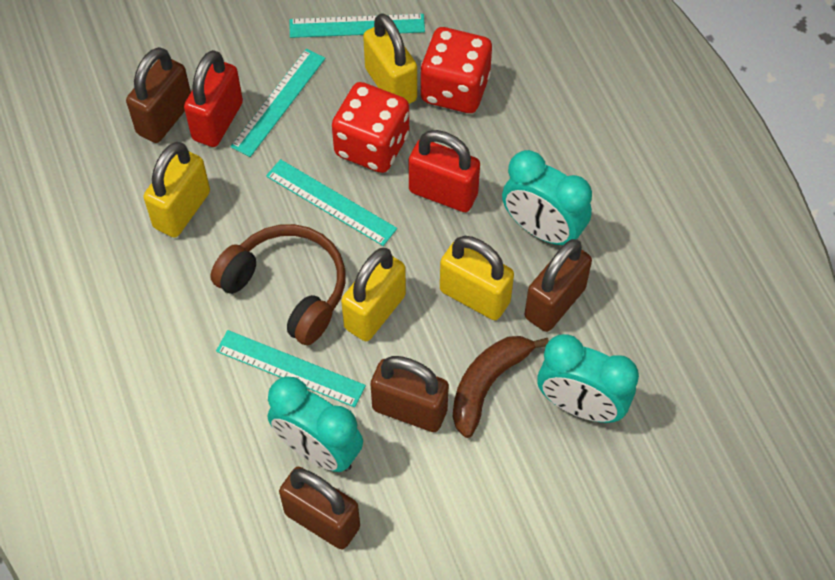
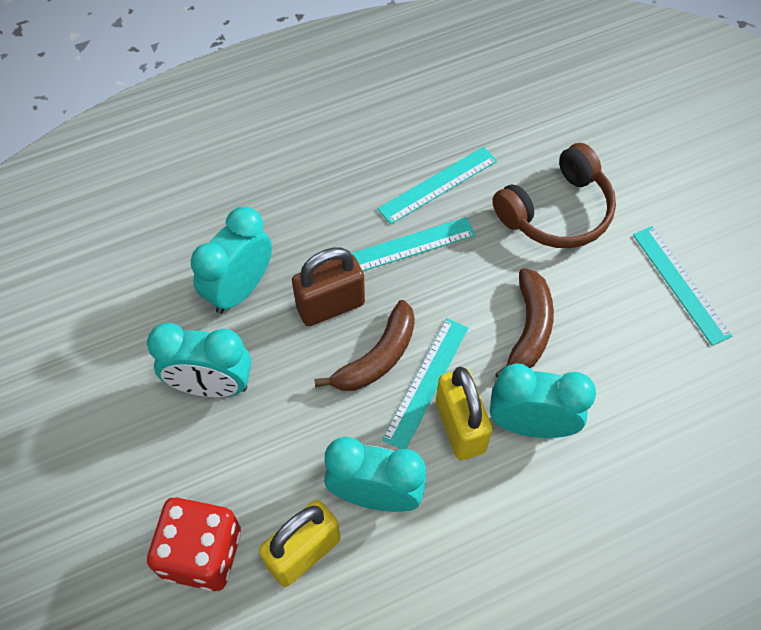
brown banana: [453,336,549,438] = 1 -> [314,300,415,391] [495,268,554,378] = 2
brown padlock: [126,47,191,143] [279,467,360,550] [371,356,449,432] [525,239,592,332] = 4 -> [292,248,365,326] = 1
red dice: [332,82,409,173] [420,27,492,113] = 2 -> [147,498,241,591] = 1
red padlock: [184,50,243,147] [409,130,480,212] = 2 -> none = 0
turquoise clock: [268,376,363,472] [502,150,592,245] [537,334,639,423] = 3 -> [147,323,251,397] [191,207,272,314] [324,437,426,512] [490,363,596,438] = 4
yellow padlock: [143,142,210,238] [341,248,406,341] [363,13,417,104] [440,236,514,320] = 4 -> [259,500,340,587] [436,366,493,460] = 2

